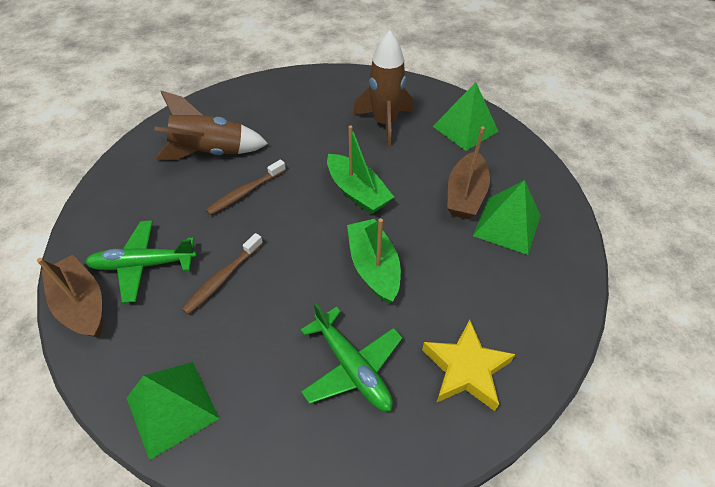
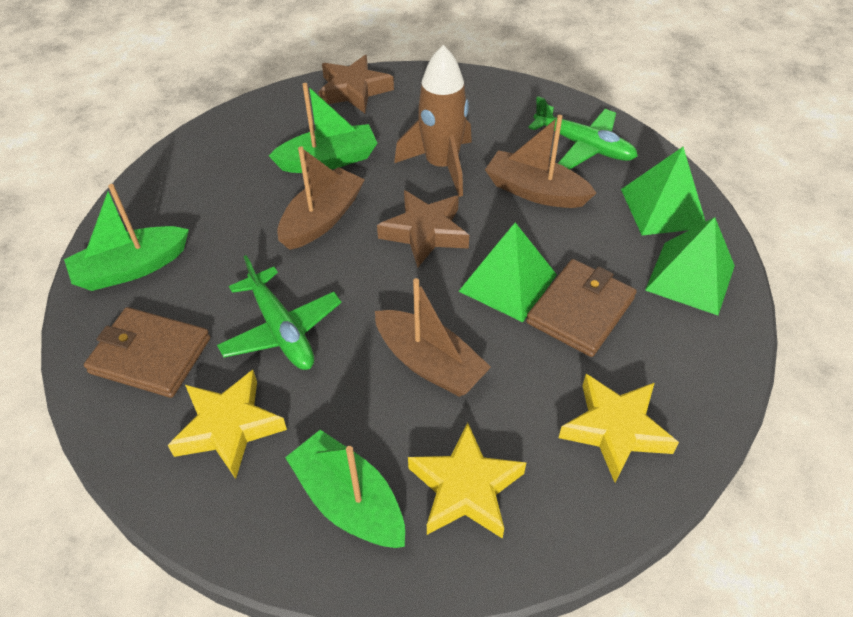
brown boat: [37,255,103,338] [447,126,490,219] = 2 -> [277,146,365,250] [375,278,491,397] [485,115,596,208] = 3
brown rocket: [154,91,268,160] [353,30,413,147] = 2 -> [394,45,472,197] = 1
brown star: none = 0 -> [319,55,394,113] [377,190,469,268] = 2
brown toothbrush: [182,233,263,315] [206,159,286,215] = 2 -> none = 0
brown wallet: none = 0 -> [84,307,210,398] [526,259,637,357] = 2
green boat: [327,125,394,214] [347,218,401,304] = 2 -> [64,184,189,291] [269,83,377,173] [285,430,405,548] = 3
yellow star: [422,320,516,411] = 1 -> [168,370,287,479] [408,423,527,539] [559,374,679,483] = 3

